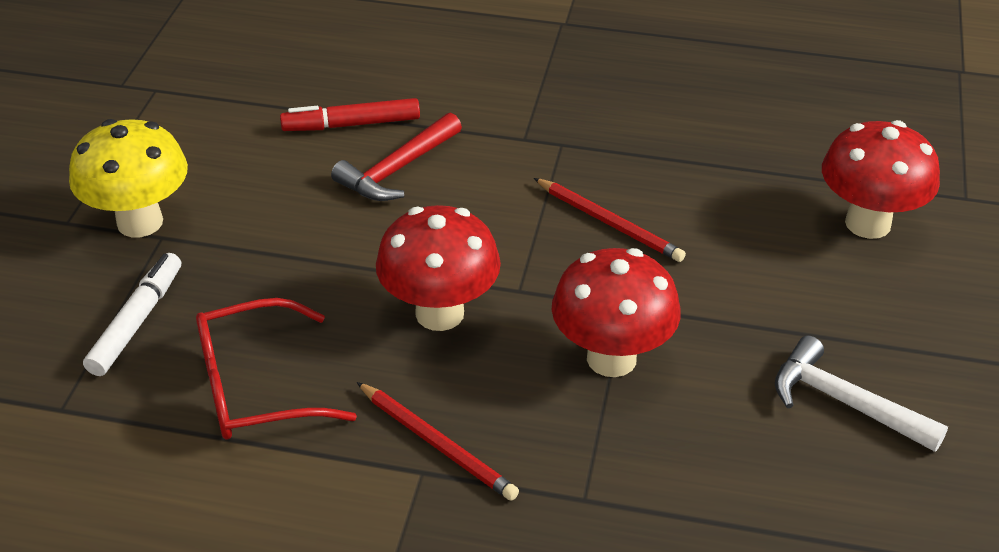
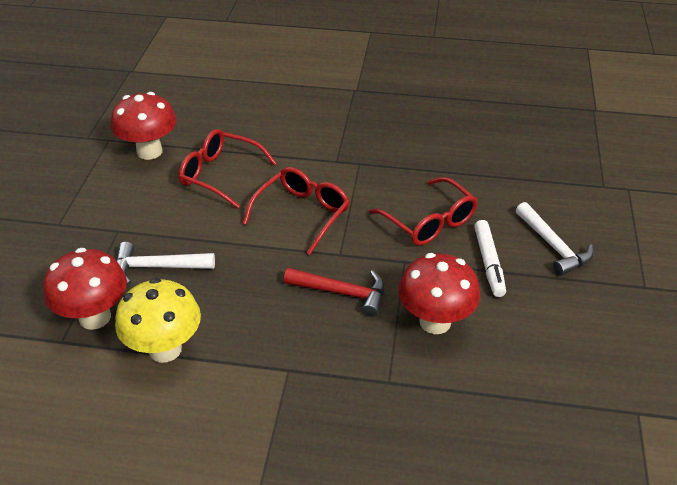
red glasses: [196,298,357,440] = 1 -> [179,129,277,209] [243,167,350,255] [369,177,478,246] = 3
red marker: [280,98,420,131] = 1 -> none = 0
red pencil: [357,382,519,501] [534,178,686,262] = 2 -> none = 0
white hammer: [775,335,948,452] = 1 -> [117,242,215,284] [516,202,594,276] = 2

